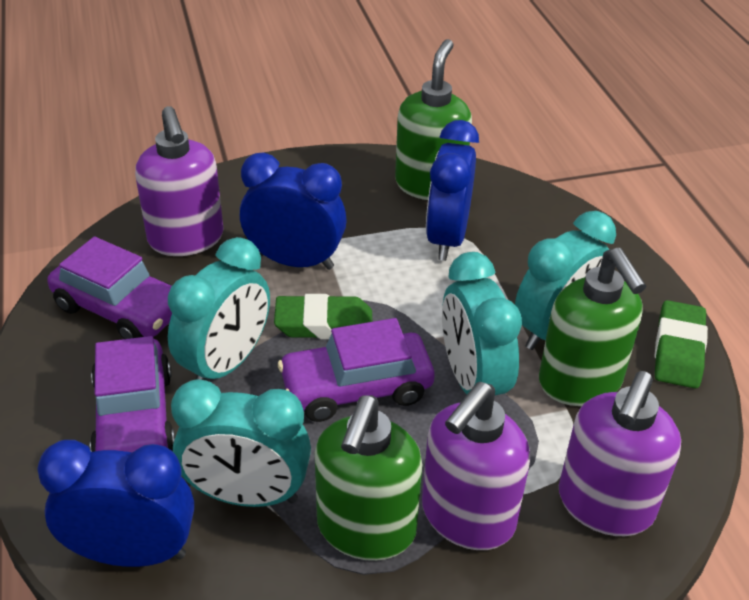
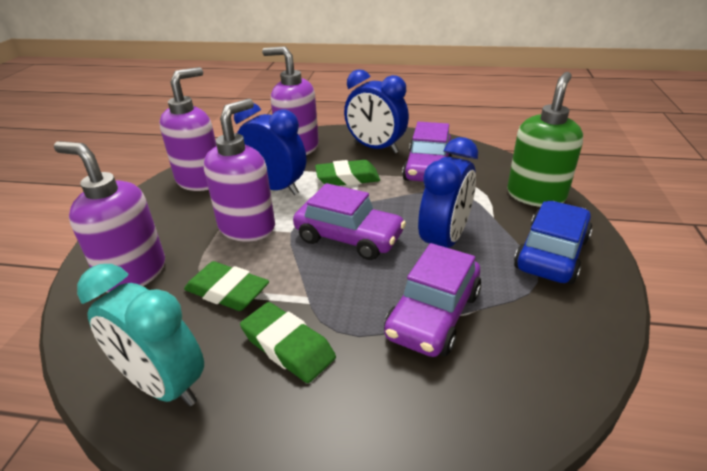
blue car: none = 0 -> [514,201,592,284] = 1
green eraser: [274,294,372,339] [655,300,708,388] = 2 -> [184,261,269,311] [240,302,336,383] [315,160,380,186] = 3
green soap dispenser: [315,395,422,561] [395,39,472,200] [539,248,646,406] = 3 -> [507,72,583,207] = 1
purple soap dispenser: [135,106,224,256] [422,381,530,550] [559,371,681,536] = 3 -> [54,141,165,293] [159,67,217,191] [204,98,275,242] [262,46,319,155] = 4
turquoise clock: [168,237,270,380] [171,379,311,507] [442,252,522,395] [515,211,616,350] = 4 -> [77,264,204,406] = 1

